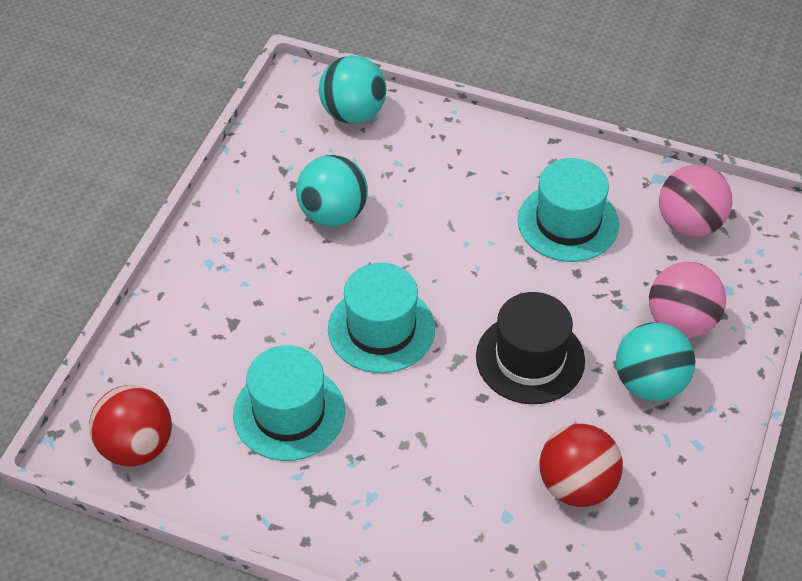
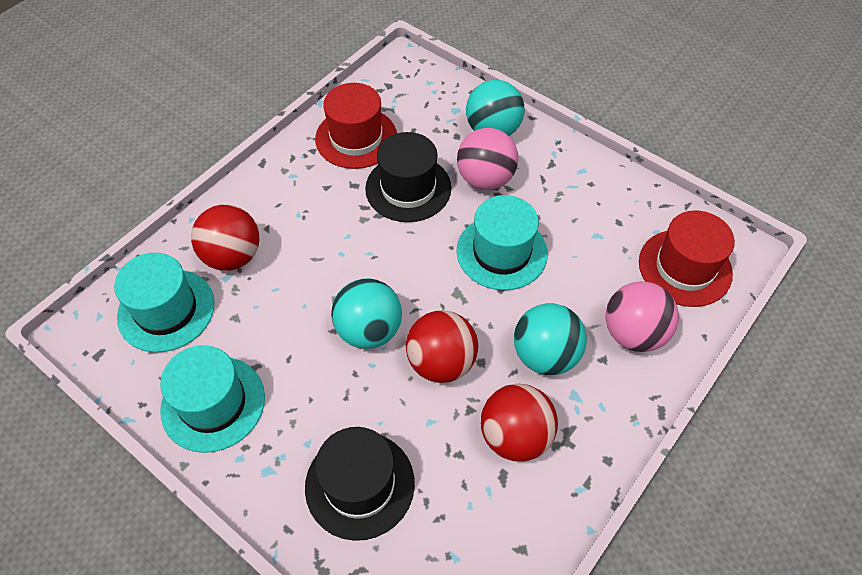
black hat: [476,292,585,404] = 1 -> [305,427,415,541] [365,132,451,222] = 2
red ball: [89,385,172,467] [539,424,623,507] = 2 -> [191,205,259,271] [406,310,478,383] [481,384,558,461] = 3
red hat: none = 0 -> [315,83,397,169] [639,210,735,307] = 2

